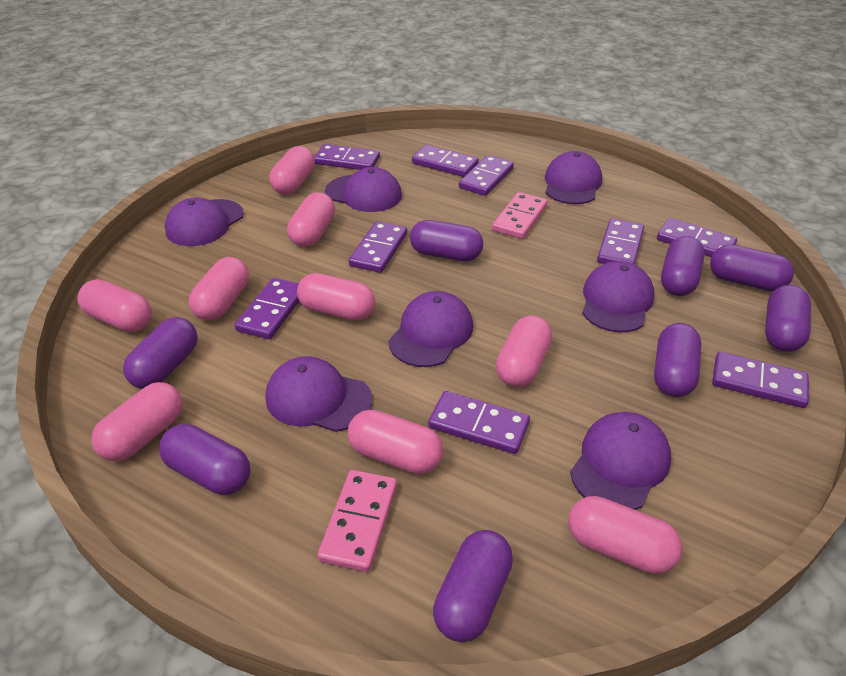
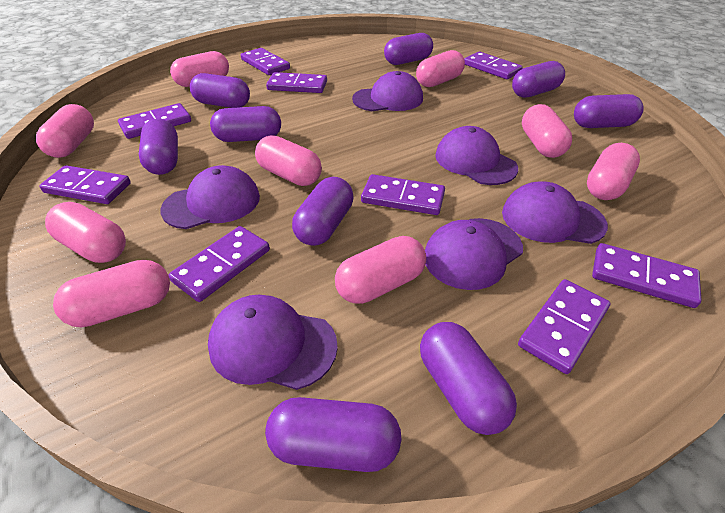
pink domino: [317,470,397,572] [492,192,548,239] = 2 -> none = 0
purple cap: [165,198,244,246] [266,356,372,432] [325,167,402,212] [388,291,473,367] [545,151,602,204] [570,412,671,510] [582,261,654,333] = 7 -> [160,165,260,229] [208,295,338,390] [352,71,423,111] [425,218,523,290] [435,126,518,185] [502,181,608,244] = 6
purple capsule: [123,317,198,389] [159,424,251,495] [410,220,483,261] [433,530,513,642] [654,323,702,397] [661,236,705,296] [710,244,794,291] [765,285,811,352] = 8 -> [139,119,178,175] [190,73,250,108] [210,106,281,142] [265,397,402,472] [292,177,354,246] [384,33,433,65] [420,322,517,435] [512,61,565,98] [574,94,644,128] = 9

